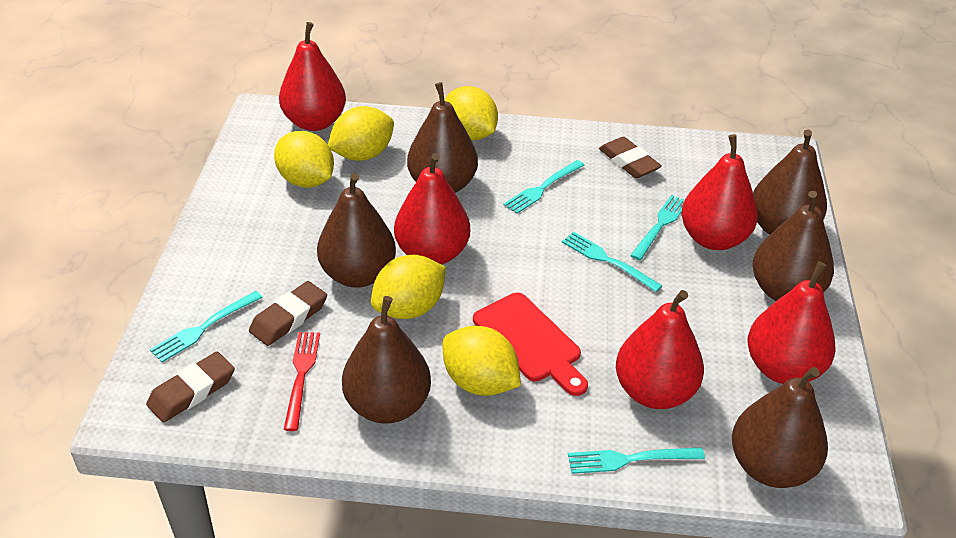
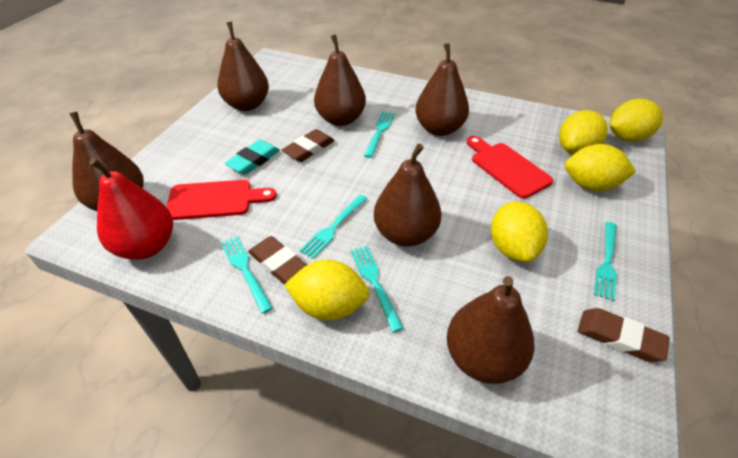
red cutting board: [473,293,588,396] = 1 -> [166,180,277,220] [466,136,553,199] = 2
red fork: [284,332,320,431] = 1 -> none = 0
red pear: [279,22,346,131] [394,153,470,264] [616,290,704,409] [681,134,758,250] [748,261,836,384] = 5 -> [89,158,173,260] = 1
turquoise eraser: none = 0 -> [224,140,280,175] = 1

